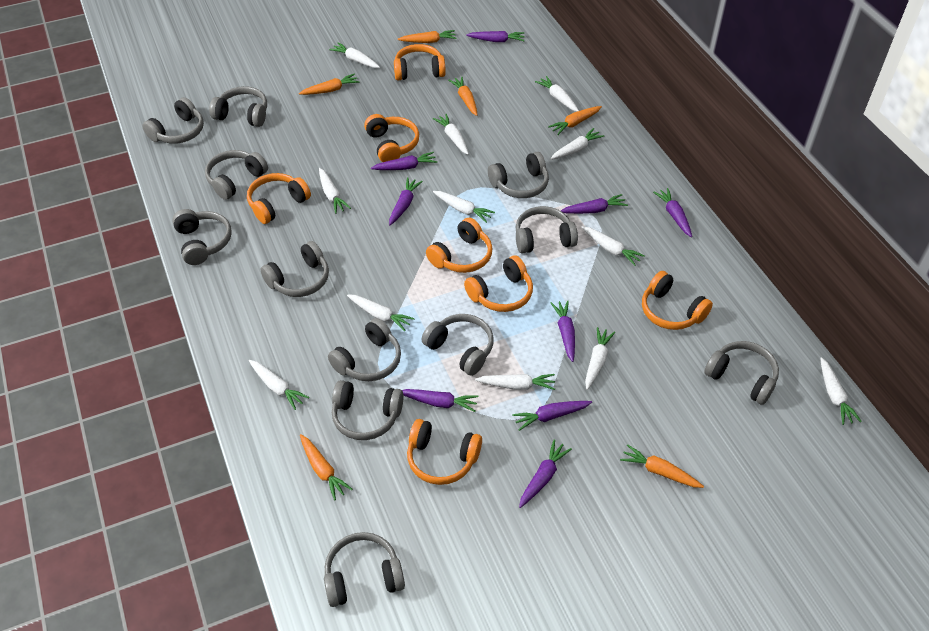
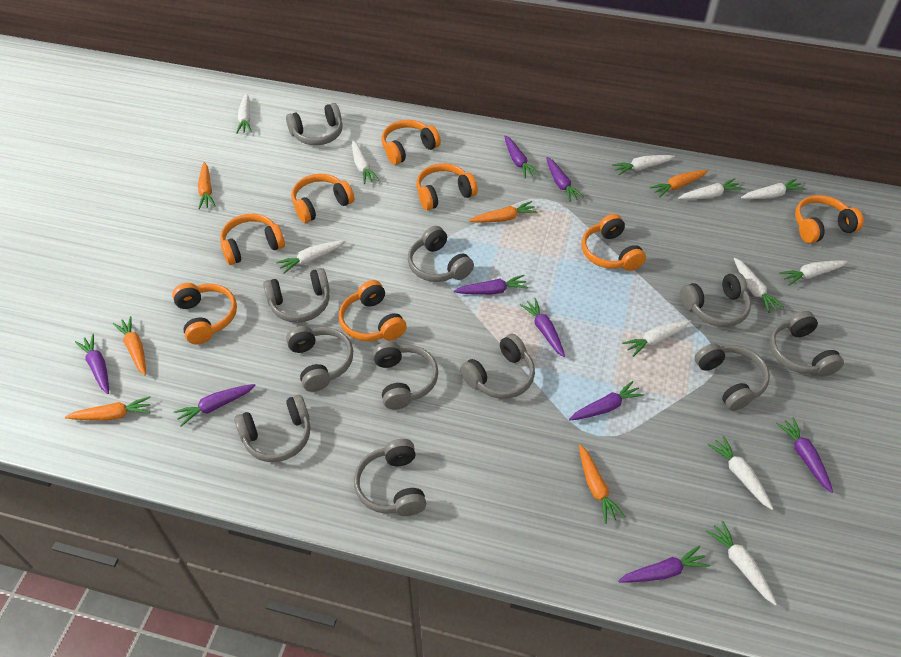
grey headphones: [142,97,204,144] [172,209,232,265] [205,150,268,200] [209,86,267,127] [261,241,329,297] [324,532,405,607] [328,318,401,381] [332,380,404,440] [422,314,494,376] [488,152,549,198] [516,206,578,254] [704,341,779,405] = 12 -> [234,395,310,462] [263,268,330,323] [286,103,343,145] [286,326,353,392] [354,439,426,516] [373,341,438,410] [408,226,474,282] [460,334,535,399] [680,272,751,327] [695,343,770,411] [769,311,844,377] = 11
orange headphones: [247,173,311,224] [364,114,419,162] [394,44,446,80] [407,419,482,485] [426,218,493,273] [464,255,533,312] [642,271,713,330] = 7 -> [172,283,237,344] [220,214,285,265] [291,174,354,223] [339,280,407,341] [381,120,441,165] [416,163,478,210] [581,214,646,271] [795,195,864,243] = 8
white carrot: [249,360,309,410] [319,168,351,214] [329,42,380,68] [347,294,415,331] [433,114,469,155] [433,191,495,223] [475,374,555,390] [535,76,579,112] [550,128,604,160] [581,226,645,266] [585,327,615,390] [820,357,862,425] = 12 -> [236,93,252,134] [276,240,345,274] [352,140,379,184] [612,155,675,175] [622,320,691,357] [678,178,743,200] [706,521,777,606] [708,436,773,510] [734,258,784,313] [741,178,805,199] [779,260,848,286] = 11

